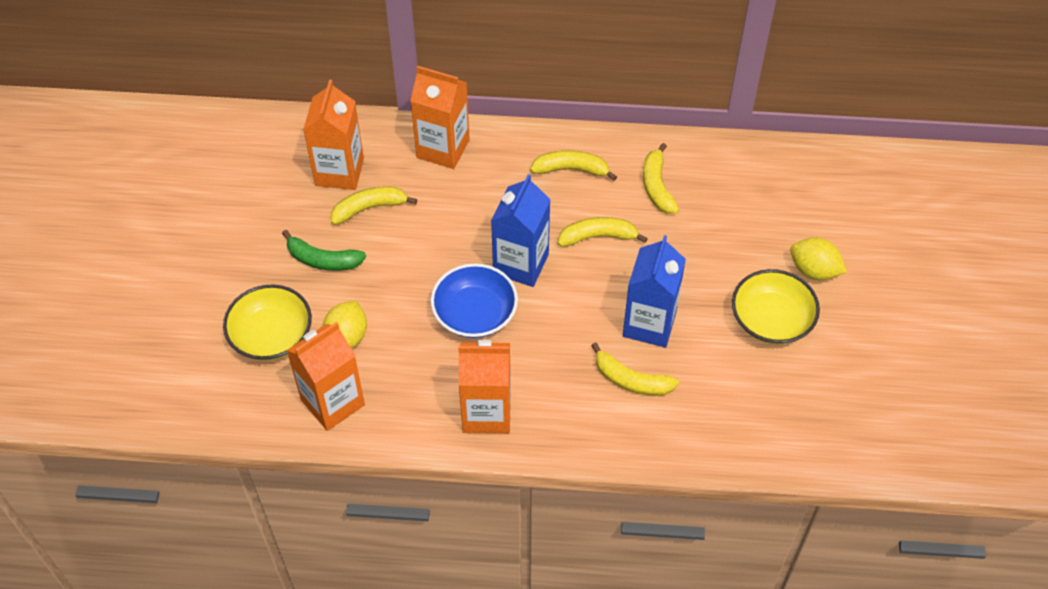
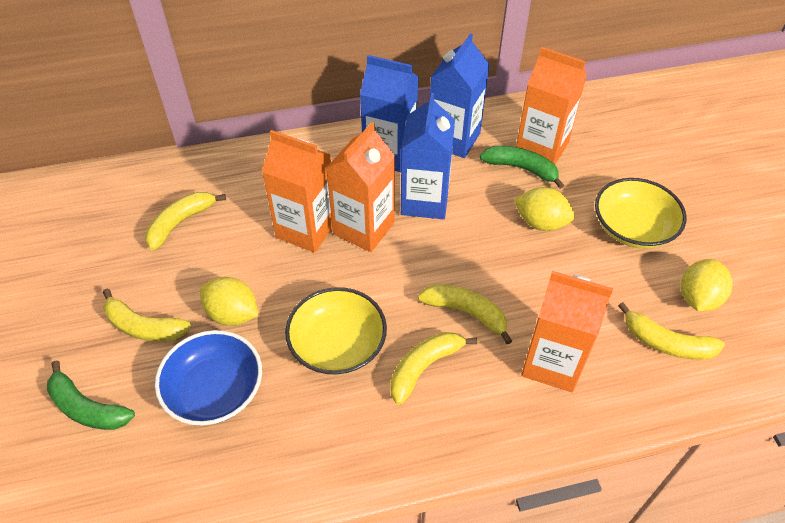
blue carton: [491,174,550,287] [623,235,686,348] = 2 -> [360,55,418,172] [401,93,455,219] [430,33,490,158] = 3
green banana: [282,230,366,271] = 1 -> [47,360,135,430] [480,146,564,189] = 2
yellow lemon: [323,300,367,349] [790,238,847,280] = 2 -> [200,277,258,326] [514,187,575,231] [681,259,732,311] = 3

